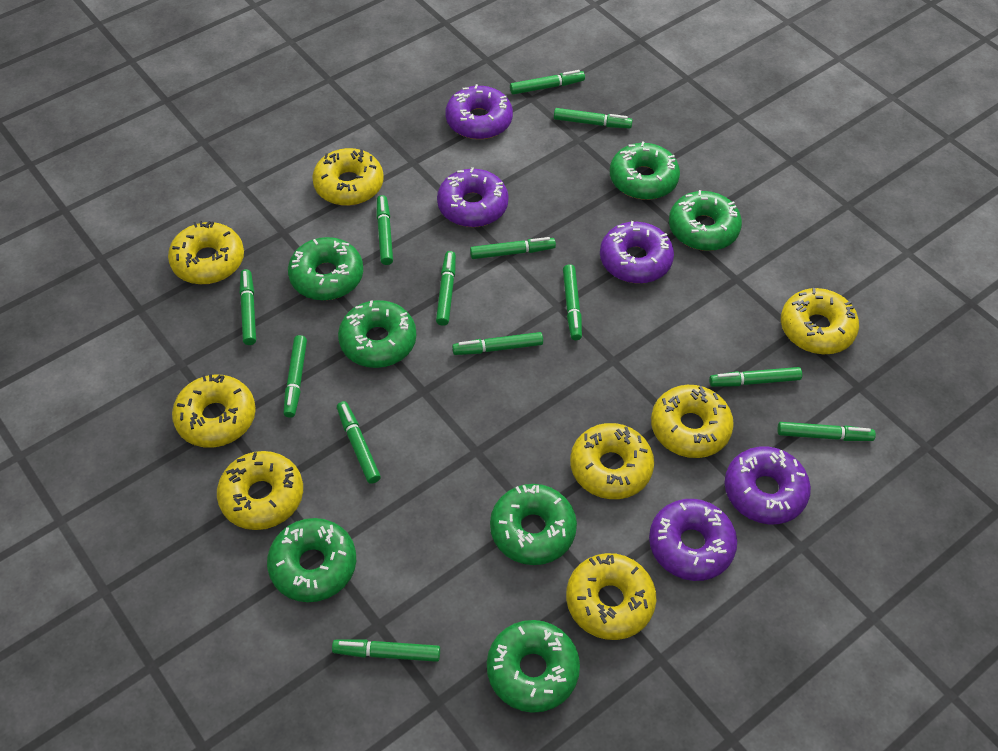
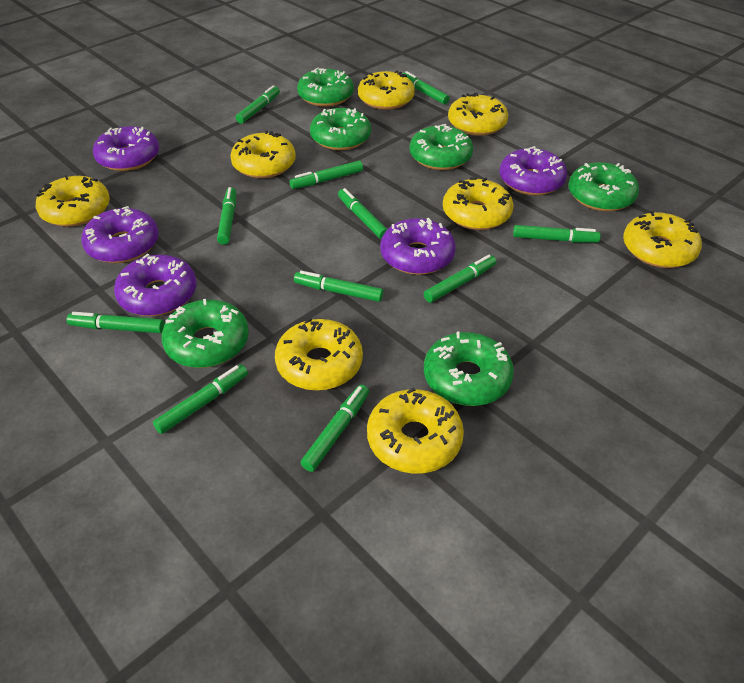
green donut: [267,518,356,602] [288,237,363,300] [338,300,416,368] [487,620,580,713] [490,484,577,565] [610,141,680,200] [669,190,742,251] = 7 -> [161,299,249,368] [297,68,354,107] [310,108,371,150] [410,124,473,170] [424,331,514,406] [568,162,639,212] = 6
green marker: [240,269,256,345] [284,335,307,418] [332,639,440,662] [337,401,381,484] [376,195,393,265] [436,251,456,326] [452,332,543,355] [470,237,556,259] [510,70,585,94] [554,108,633,128] [563,264,582,340] [709,367,802,387] [777,422,876,441] = 13 -> [66,312,164,333] [153,364,248,434] [217,187,236,245] [236,85,280,124] [289,161,363,189] [294,271,384,302] [301,385,369,472] [338,188,387,239] [402,71,450,104] [424,255,496,303] [513,225,601,243] = 11

